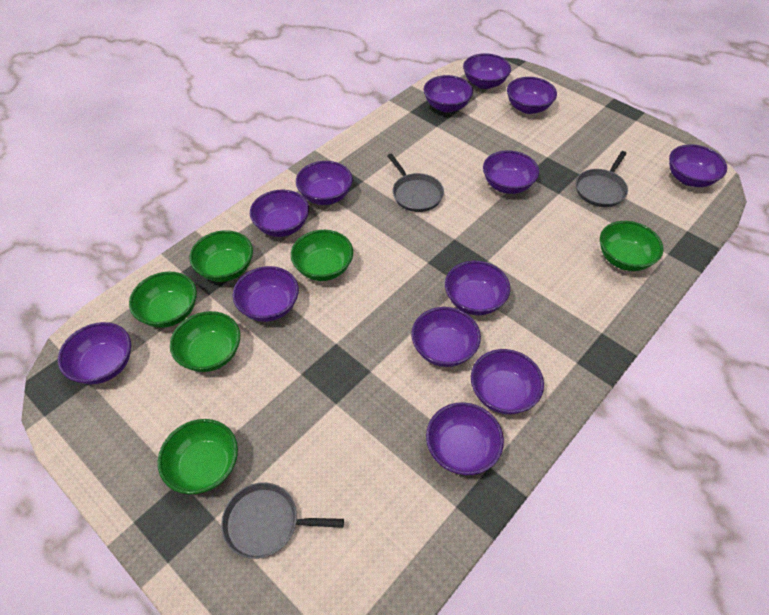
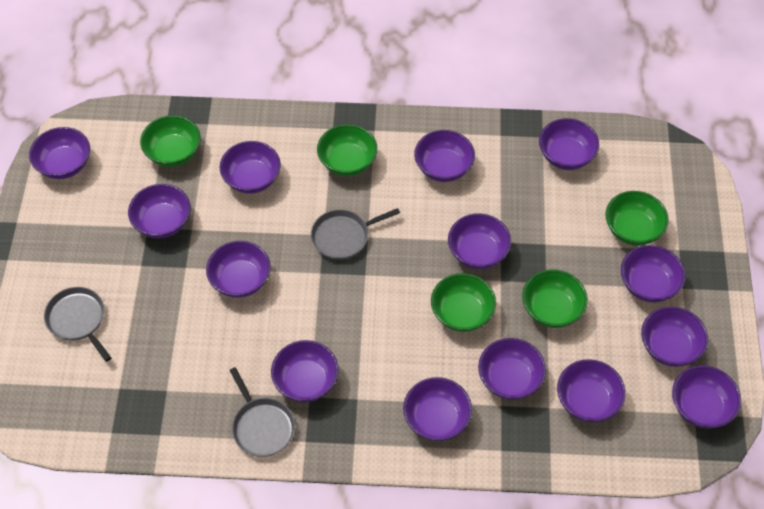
green bowl: [129,272,197,328] [158,419,238,494] [170,311,240,372] [190,230,253,282] [291,230,353,281] [600,221,664,271] = 6 -> [140,115,201,167] [317,124,377,176] [431,273,496,332] [522,270,588,328] [606,191,669,246] = 5
purple bowl: [58,322,131,384] [232,266,299,322] [250,190,309,237] [296,161,353,205] [411,307,481,367] [424,75,473,112] [426,402,504,475] [445,261,510,315] [463,53,511,89] [471,349,544,414] [483,150,539,194] [507,77,557,114] [669,144,727,187] = 13 -> [29,127,90,179] [128,184,191,238] [206,241,271,298] [219,141,281,194] [271,340,339,402] [403,377,472,441] [414,130,475,182] [448,213,511,269] [478,338,546,400] [539,118,599,170] [557,359,626,422] [621,245,686,302] [641,306,708,367] [672,365,741,429] = 14

